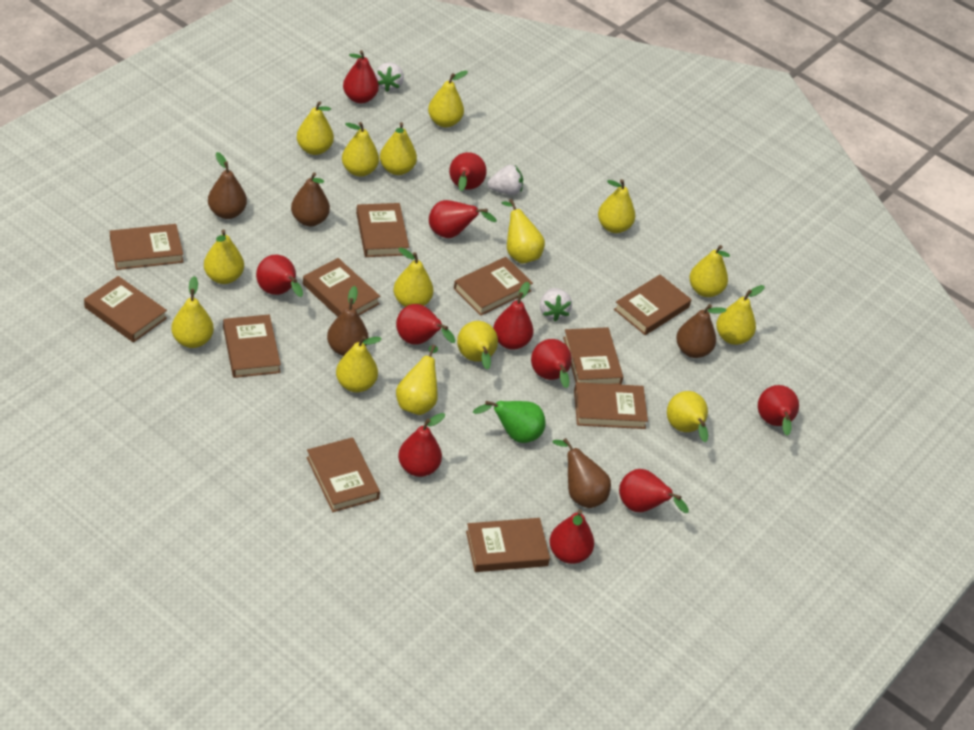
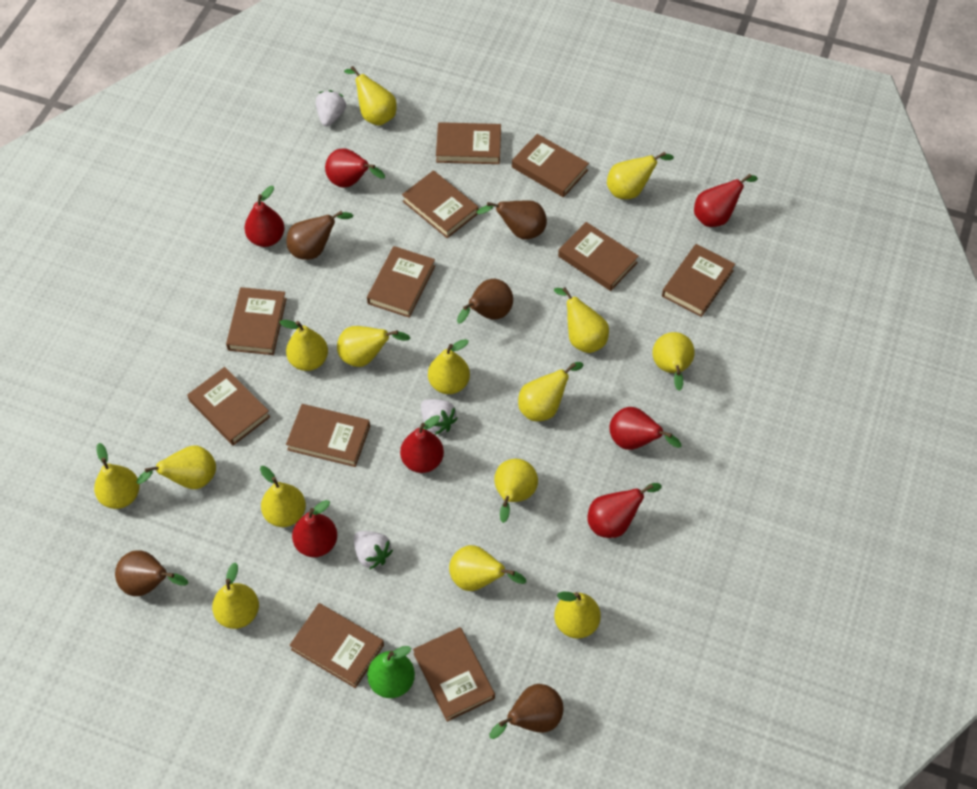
red pear: [256,255,303,297] [343,50,379,103] [396,304,455,345] [398,413,445,477] [429,200,497,238] [449,152,487,191] [493,282,533,350] [531,339,572,388] [550,509,594,564] [619,469,689,513] [758,385,799,436] = 11 -> [244,186,285,247] [292,500,337,557] [325,148,385,188] [400,415,444,473] [587,483,662,538] [609,407,681,450] [694,174,758,227] = 7

